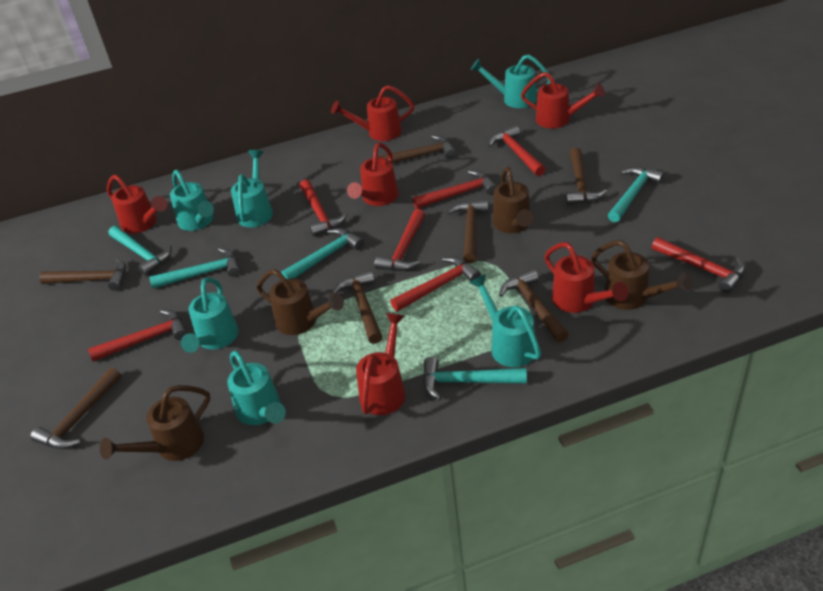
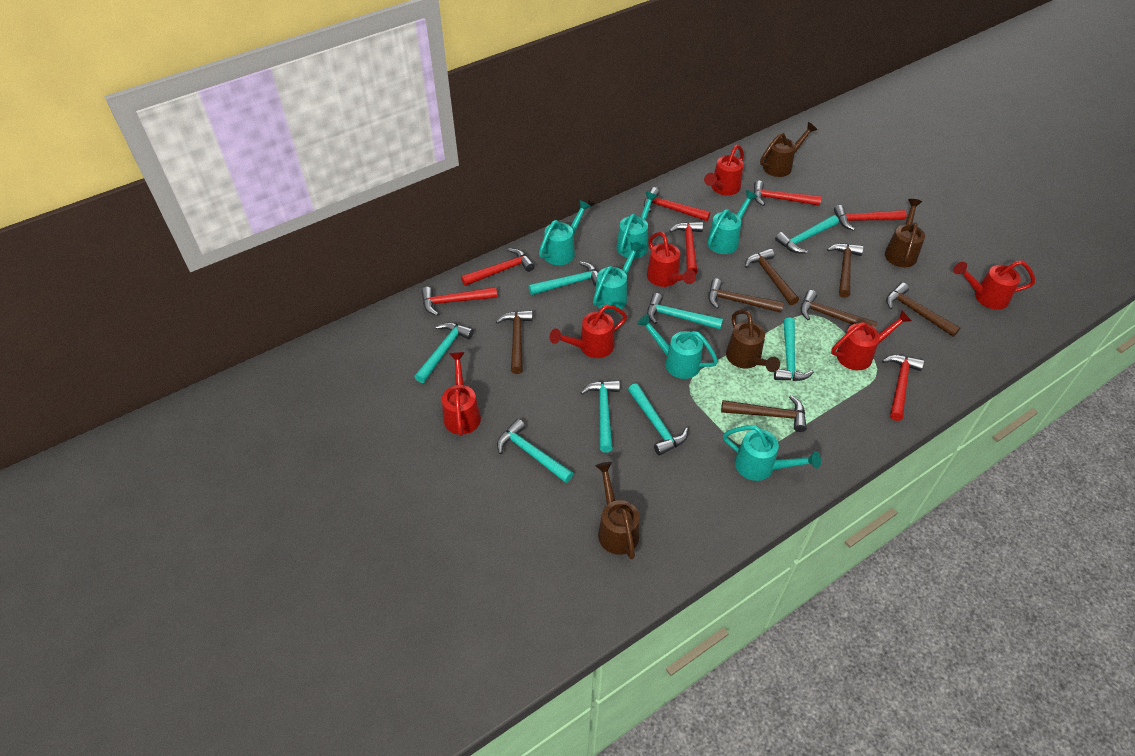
turquoise hammer: [109,226,172,276] [149,248,240,289] [281,228,364,279] [423,357,527,400] [608,167,664,222] = 5 -> [415,322,474,383] [497,419,574,483] [529,261,598,295] [580,380,620,452] [628,383,688,456] [647,293,723,329] [774,317,814,381] [775,215,839,253] = 8

